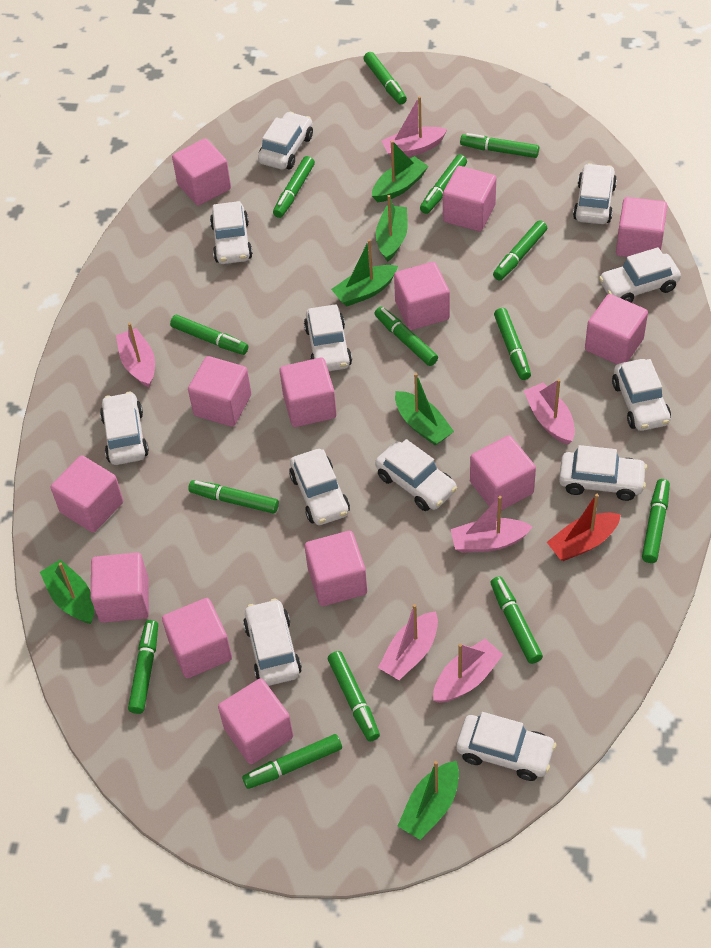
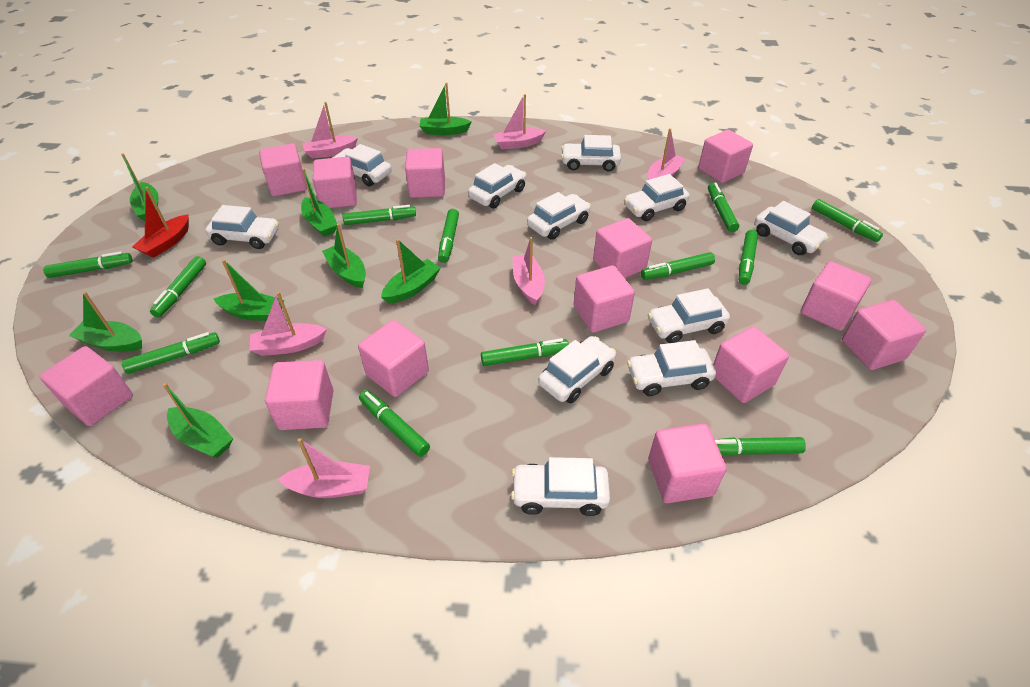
green boat: [40,559,94,624] [331,239,398,306] [372,140,428,202] [376,195,408,262] [395,373,454,446] [398,761,459,840] = 6 -> [69,292,142,352] [121,153,158,221] [163,383,233,458] [214,259,285,321] [301,168,337,237] [322,223,366,288] [381,239,441,304] [419,83,472,135] = 8
green marker: [128,620,158,714] [170,315,248,355] [188,480,279,514] [242,734,342,789] [273,156,315,218] [328,651,380,741] [364,52,407,105] [375,306,438,366] [420,154,467,214] [460,133,539,158] [490,576,543,664] [493,220,547,280] [494,308,531,380] [642,479,670,563] = 14 -> [43,251,132,278] [122,332,220,374] [150,256,206,317] [343,205,416,225] [359,390,430,457] [438,209,459,263] [481,338,569,366] [641,252,715,280] [708,182,739,232] [715,437,806,456] [739,230,758,285] [812,199,883,242] = 12
white car: [100,391,149,465] [210,201,253,264] [243,598,302,686] [258,112,313,170] [289,449,350,525] [304,304,352,371] [375,439,457,511] [456,712,557,781] [559,445,647,501] [573,163,617,224] [599,247,681,302] [612,359,671,431] = 12 -> [205,205,279,249] [332,144,392,186] [468,163,526,208] [511,457,610,516] [527,192,591,240] [538,336,616,403] [561,135,621,171] [624,174,690,221] [627,340,716,396] [648,288,730,343] [754,201,829,255] = 11

